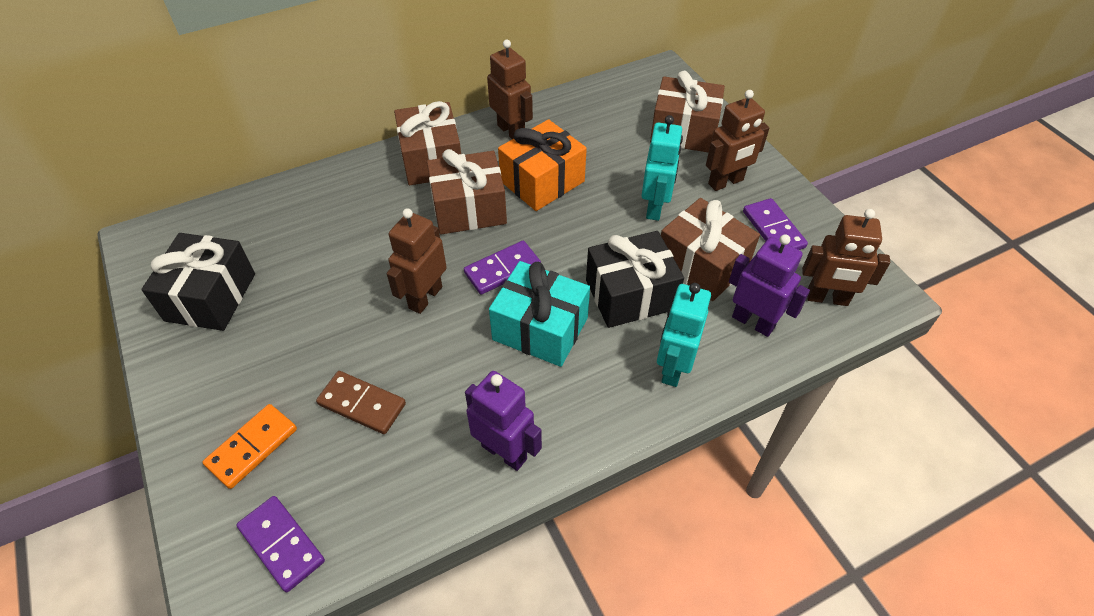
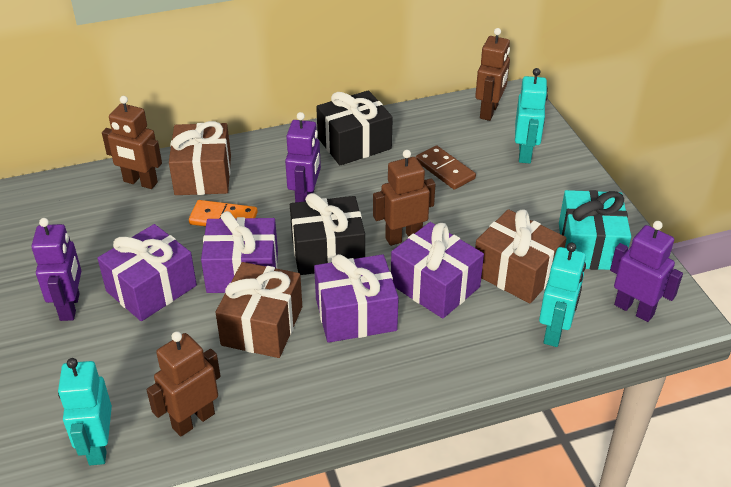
brown gift: [394,101,461,185] [427,149,507,235] [650,71,725,153] [661,198,760,301] = 4 -> [169,121,231,195] [215,262,302,358] [475,209,567,304] = 3
orange gift: [498,119,587,211] = 1 -> none = 0
purple domino: [236,496,325,592] [464,241,541,295] [743,198,808,250] = 3 -> none = 0
purple gift: none = 0 -> [97,224,197,321] [201,211,278,293] [314,254,399,343] [391,222,484,319] = 4
purple robot: [465,371,542,471] [729,234,810,337] = 2 -> [31,218,81,321] [285,112,321,202] [610,221,683,322] = 3
turquoise robot: [641,115,683,221] [657,283,711,387] = 2 -> [58,358,112,465] [515,68,548,163] [539,243,586,347] = 3

